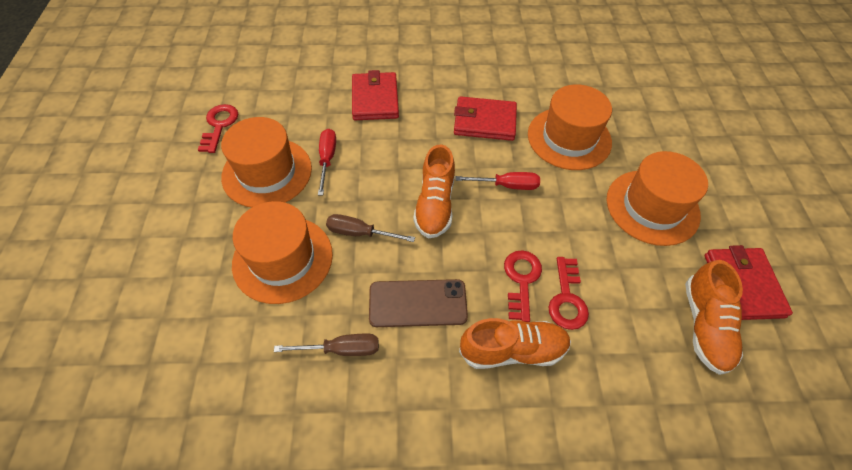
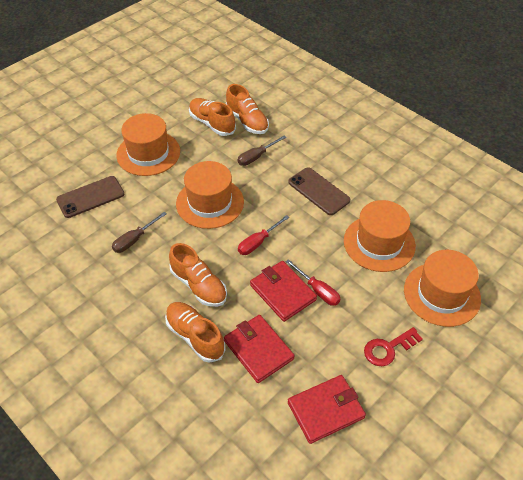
brown phone: [369,279,468,327] = 1 -> [56,176,124,218] [288,168,351,215] = 2
orange shoe: [413,145,455,238] [459,318,571,369] [685,260,743,375] = 3 -> [165,302,226,363] [169,243,227,307] [189,98,236,136] [226,84,269,134] = 4
red key: [198,104,238,153] [504,250,542,322] [548,257,589,330] = 3 -> [364,327,423,366] = 1

